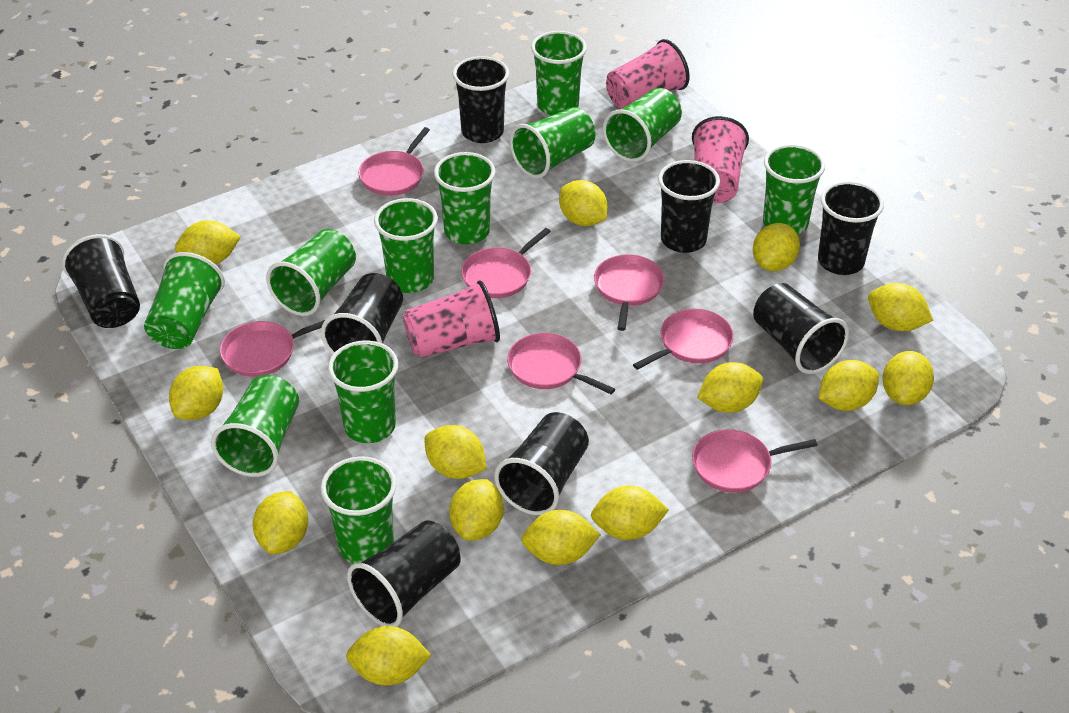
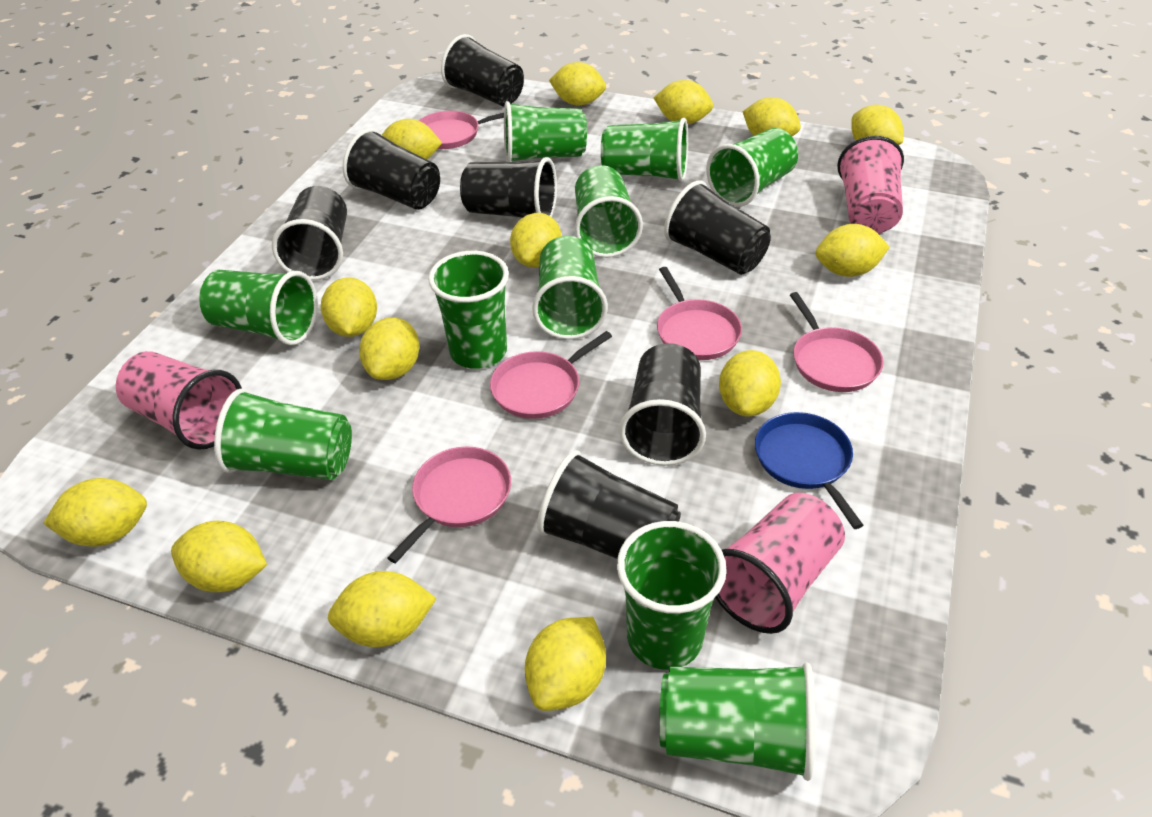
black cup: [62,234,140,328] [321,273,403,355] [347,520,461,627] [452,56,509,143] [494,412,589,515] [658,160,720,253] [753,283,849,374] [818,181,884,275] = 8 -> [272,186,347,280] [343,128,440,210] [441,34,524,106] [460,157,557,218] [537,450,681,559] [619,343,706,466] [664,180,771,275] = 7
blue pan: none = 0 -> [755,412,864,529] = 1
green cup: [144,252,225,349] [211,375,299,477] [266,229,356,316] [321,456,397,564] [328,340,398,443] [374,198,438,293] [434,152,495,244] [510,107,595,179] [531,31,587,116] [603,88,682,162] [763,144,825,235] = 11 -> [199,270,318,345] [214,388,352,480] [428,251,509,369] [504,101,587,162] [532,236,608,340] [575,165,643,258] [601,118,688,182] [617,521,727,670] [659,662,815,781] [706,128,798,207] = 10
pink pan: [220,320,325,377] [358,127,430,196] [461,228,551,298] [507,333,615,394] [594,254,664,331] [633,309,734,370] [692,429,818,493] = 7 -> [387,446,511,563] [419,111,504,149] [490,331,612,419] [657,267,742,360] [790,292,884,392] = 5

